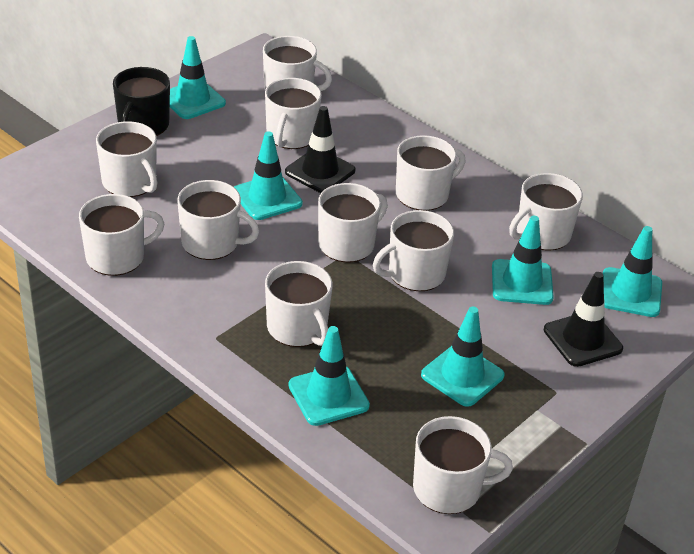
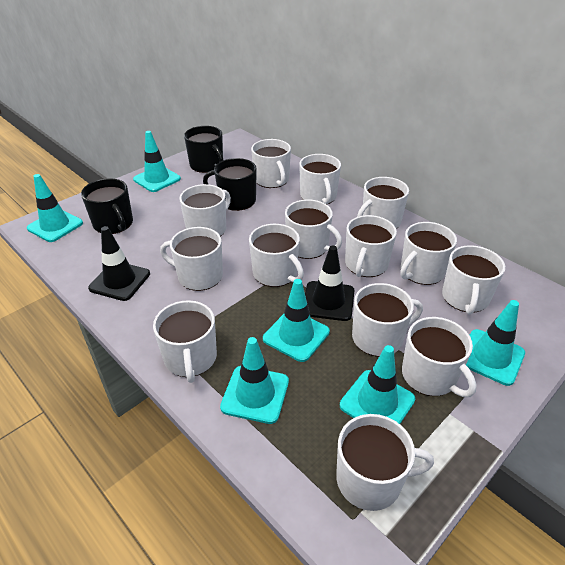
black mug: [113,67,170,136] = 1 -> [81,179,133,234] [184,126,223,173] [203,158,257,211] = 3
white mug: [79,194,165,276] [96,121,157,197] [177,180,259,260] [263,36,332,91] [265,78,322,149] [265,261,333,347] [318,183,388,262] [373,210,454,291] [396,135,465,211] [413,416,513,514] [509,173,583,251] = 11 -> [153,300,217,383] [160,227,223,291] [179,184,231,236] [249,224,304,287] [251,139,291,188] [285,199,342,259] [299,154,341,204] [336,414,434,511] [345,215,397,277] [352,283,423,357] [357,177,409,229] [400,222,457,285] [402,317,477,397] [442,245,505,315] = 14

